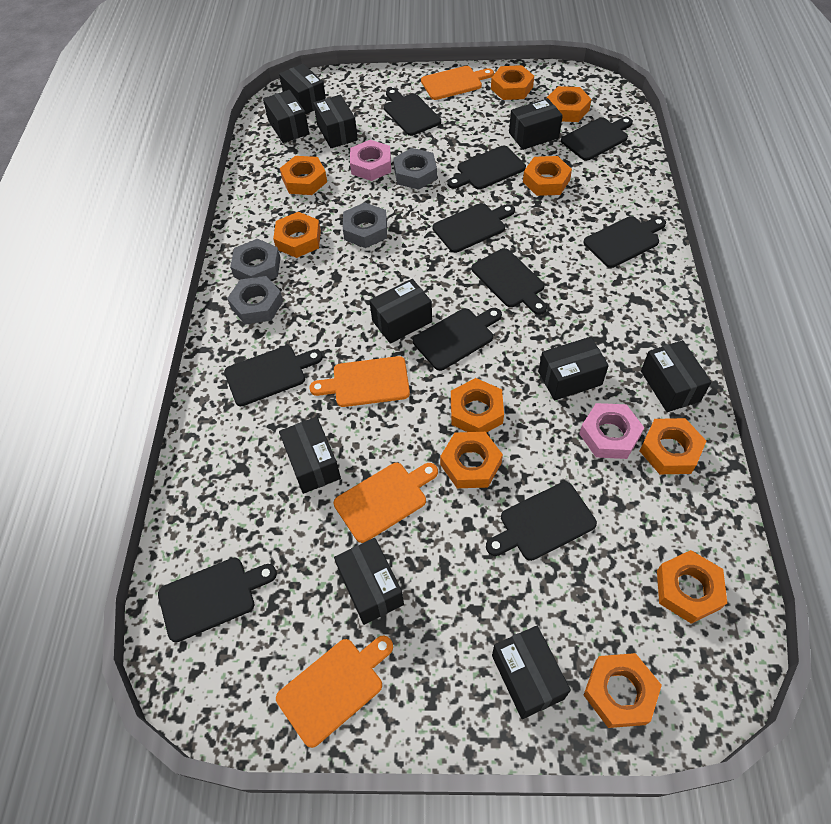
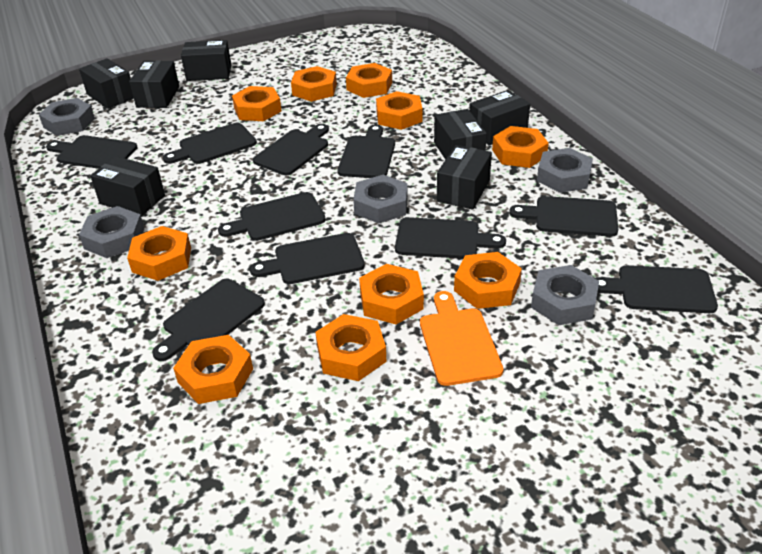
black box: [263,90,309,143] [279,64,326,114] [279,417,341,494] [314,95,358,148] [334,538,404,625] [369,279,432,344] [492,626,571,719] [509,98,563,150] [538,337,609,401] [641,340,712,412] = 10 -> [79,58,134,109] [90,156,165,216] [129,61,179,108] [181,40,231,81] [434,109,487,160] [437,145,492,210] [469,90,530,146] = 7
grey nut: [227,276,283,324] [230,239,281,280] [343,202,387,248] [393,148,437,190] = 4 -> [39,98,95,136] [79,206,144,258] [353,175,408,223] [531,265,599,325] [537,148,593,193] = 5
orange cutting board: [276,636,393,748] [309,356,410,407] [334,463,438,543] [421,66,494,100] = 4 -> [420,291,504,386] = 1
pink nut: [350,140,391,181] [579,403,644,459] = 2 -> none = 0

